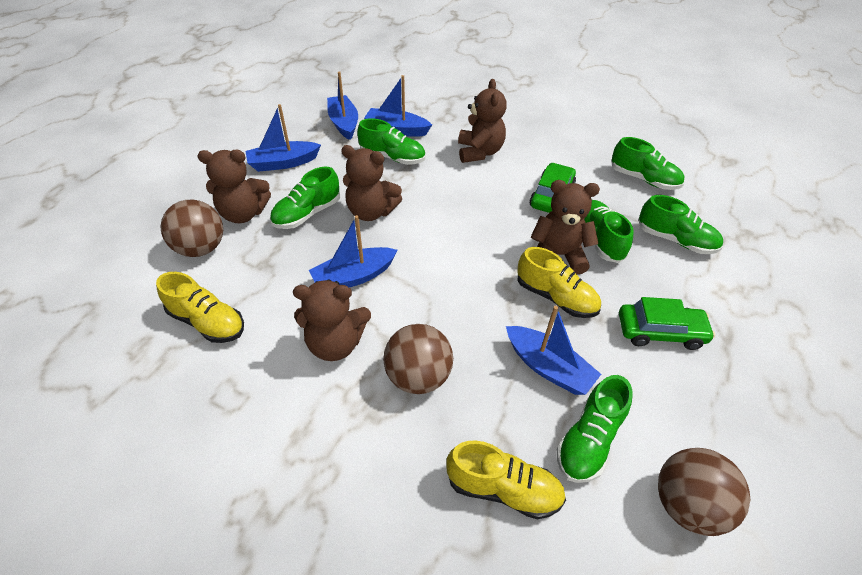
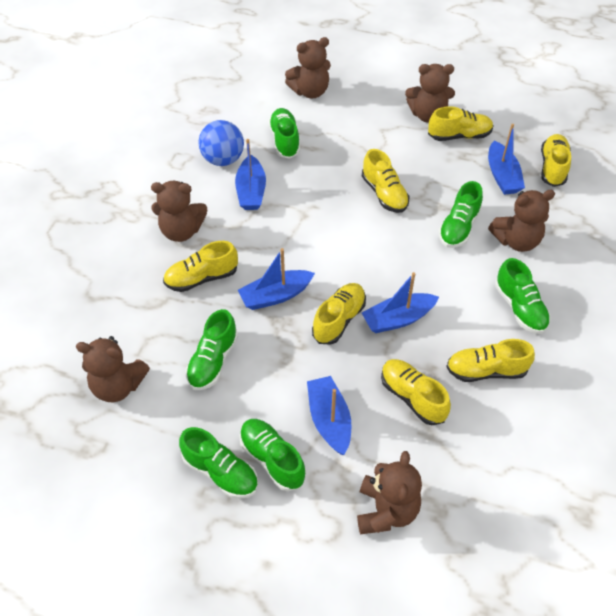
blue ball: none = 0 -> [199,120,244,166] = 1
brown ball: [160,200,223,257] [383,324,453,394] [658,448,750,536] = 3 -> none = 0
brown teddy bear: [197,150,271,223] [293,280,371,361] [341,145,402,221] [458,79,507,163] [531,180,600,274] = 5 -> [76,336,150,402] [151,181,207,242] [285,37,331,98] [357,451,422,534] [405,64,455,123] [488,190,555,252] = 6
green car: [529,163,576,213] [619,297,715,350] = 2 -> none = 0
yellow shoe: [156,272,244,343] [446,440,566,519] [517,247,601,318] = 3 -> [163,241,238,292] [312,283,366,345] [362,149,409,213] [381,359,451,425] [428,106,494,141] [446,339,535,382] [541,134,571,187] = 7

